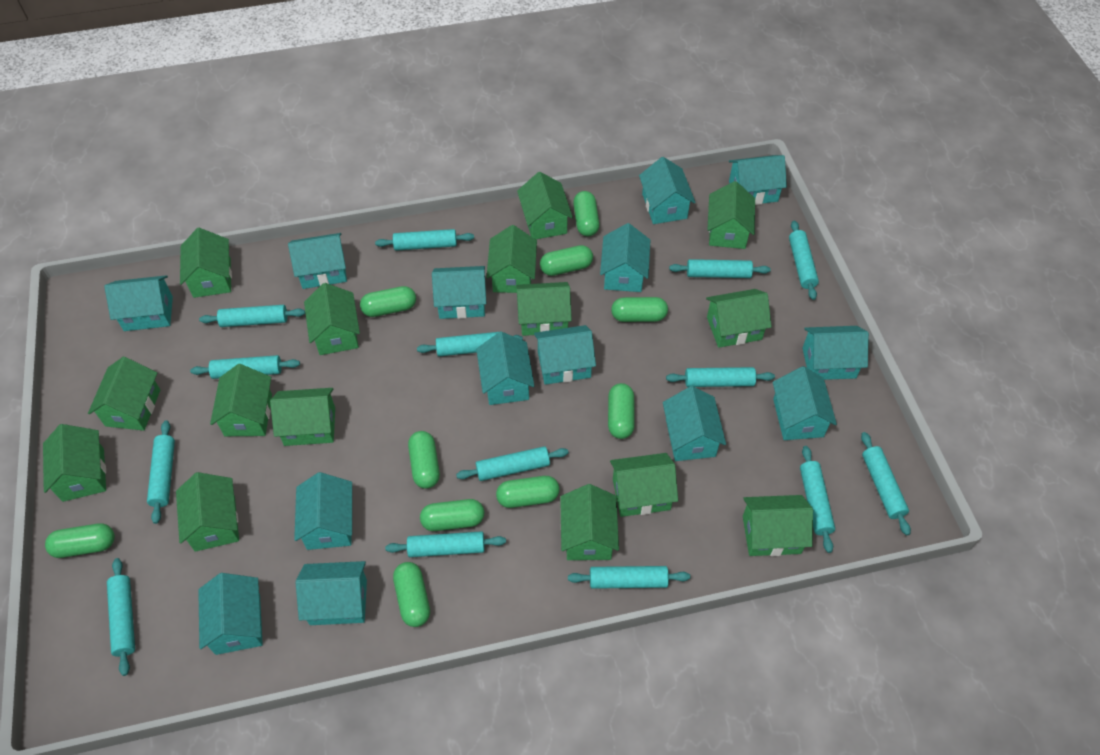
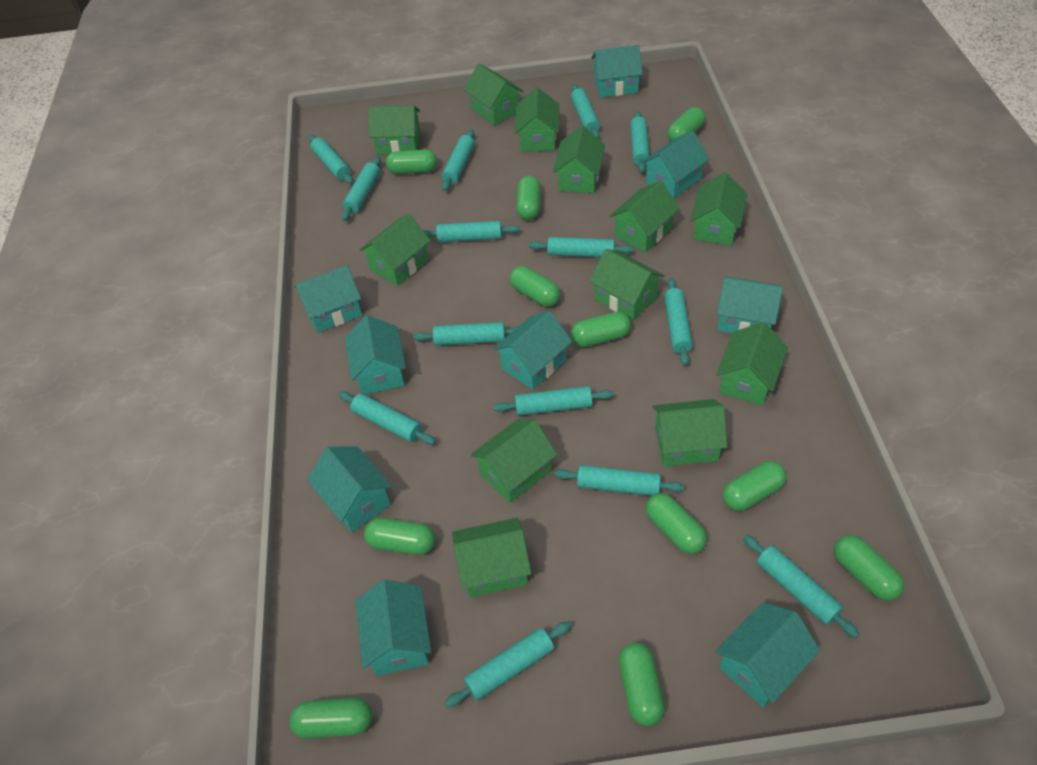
green capsule: [45,523,115,558] [360,286,416,317] [393,562,430,627] [408,431,440,489] [420,499,484,531] [496,476,559,508] [540,245,593,276] [573,191,600,236] [608,383,635,439] [611,297,668,322] = 10 -> [289,697,372,739] [364,518,435,555] [386,149,437,174] [510,266,561,307] [516,176,541,220] [571,312,631,347] [619,643,665,726] [646,493,707,554] [667,107,705,141] [722,461,786,511] [834,535,904,601] = 11
green house: [43,424,106,502] [88,357,160,431] [176,472,239,552] [180,228,232,298] [210,364,272,436] [270,388,335,446] [304,283,360,355] [487,225,537,293] [516,282,572,336] [517,172,573,239] [560,484,619,560] [610,453,678,517] [706,289,772,348] [707,181,755,249] [743,495,813,556] = 15 -> [360,213,430,286] [368,105,421,154] [452,518,531,598] [464,64,523,125] [470,419,557,503] [515,87,559,152] [553,126,605,193] [589,249,664,321] [610,180,680,253] [653,399,727,467] [690,172,747,245] [716,322,788,406] = 12
turquoise house: [104,275,173,331] [198,573,263,655] [288,233,347,289] [294,472,352,550] [296,561,367,625] [432,266,486,319] [476,332,534,405] [534,325,596,385] [600,223,650,292] [639,157,696,224] [663,386,726,461] [729,155,787,205] [773,366,837,440] [803,326,869,380] = 14 -> [294,265,362,333] [307,446,392,532] [345,315,406,395] [356,580,431,676] [493,311,572,390] [591,45,643,98] [642,131,709,198] [716,602,820,707] [717,277,783,333] = 9

